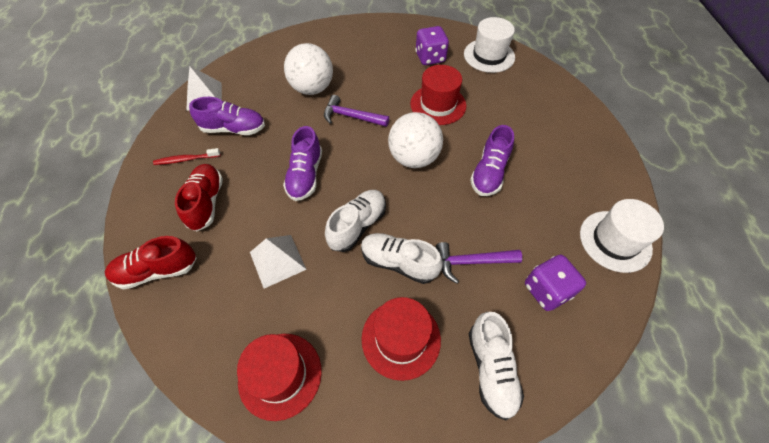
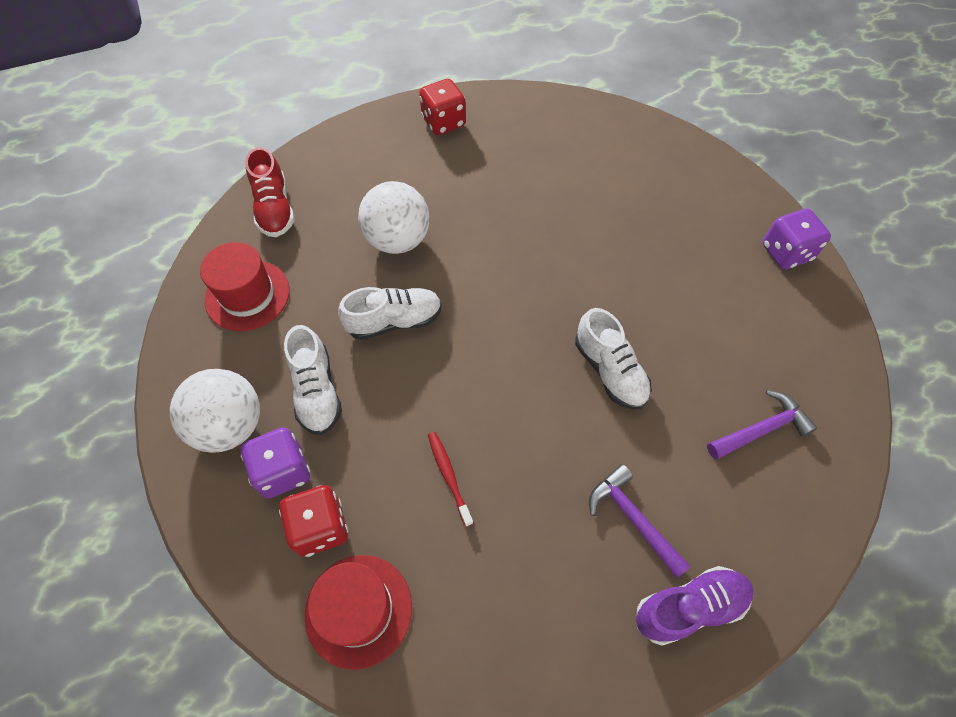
purple shoe: [189,97,265,135] [283,126,322,201] [470,125,514,196] = 3 -> [636,566,754,646] = 1
red dice: none = 0 -> [279,485,348,557] [419,79,466,135] = 2
red hat: [237,334,322,421] [362,297,441,381] [410,65,466,125] = 3 -> [200,242,290,331] [305,555,412,670] = 2
red shoe: [105,236,197,290] [175,164,223,231] = 2 -> [245,147,295,237] = 1
white hat: [464,17,515,73] [580,199,664,273] = 2 -> none = 0
white pyramid: [186,66,222,111] [250,235,307,289] = 2 -> none = 0

